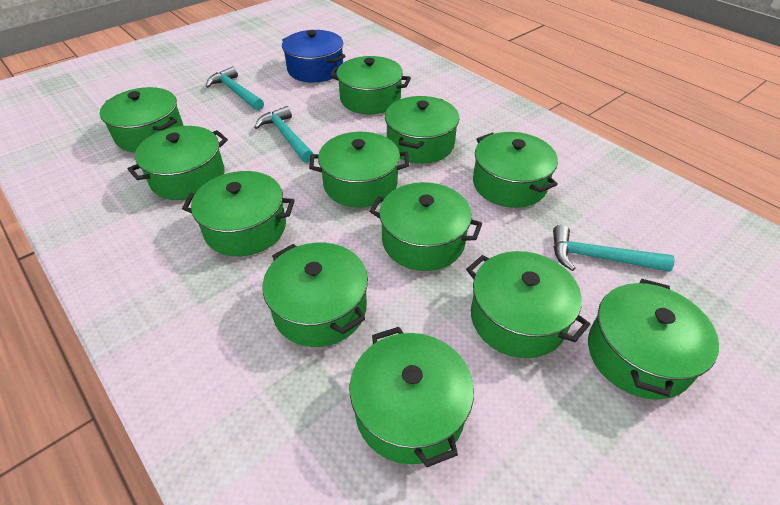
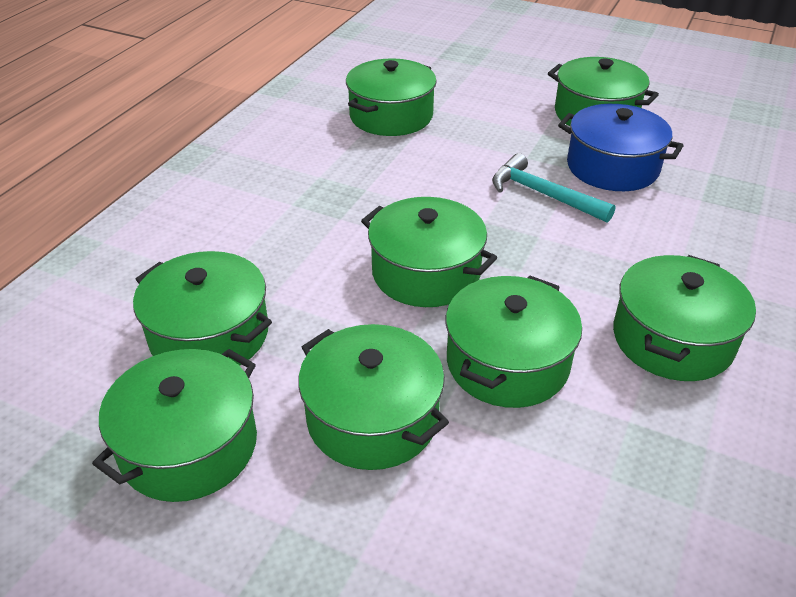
green pot: [100,87,183,153] [128,126,228,200] [182,171,295,257] [262,243,368,347] [309,132,409,208] [329,56,411,114] [350,327,474,467] [369,182,482,271] [385,96,459,163] [466,251,590,358] [473,132,558,208] [588,279,719,400] = 12 -> [92,349,257,502] [133,251,272,366] [298,324,449,470] [346,58,437,136] [361,197,497,307] [446,276,582,408] [548,57,659,126] [613,255,756,381] = 8
turquoise hammer: [205,66,264,111] [254,106,313,163] [553,225,675,272] = 3 -> [492,153,615,223] = 1

